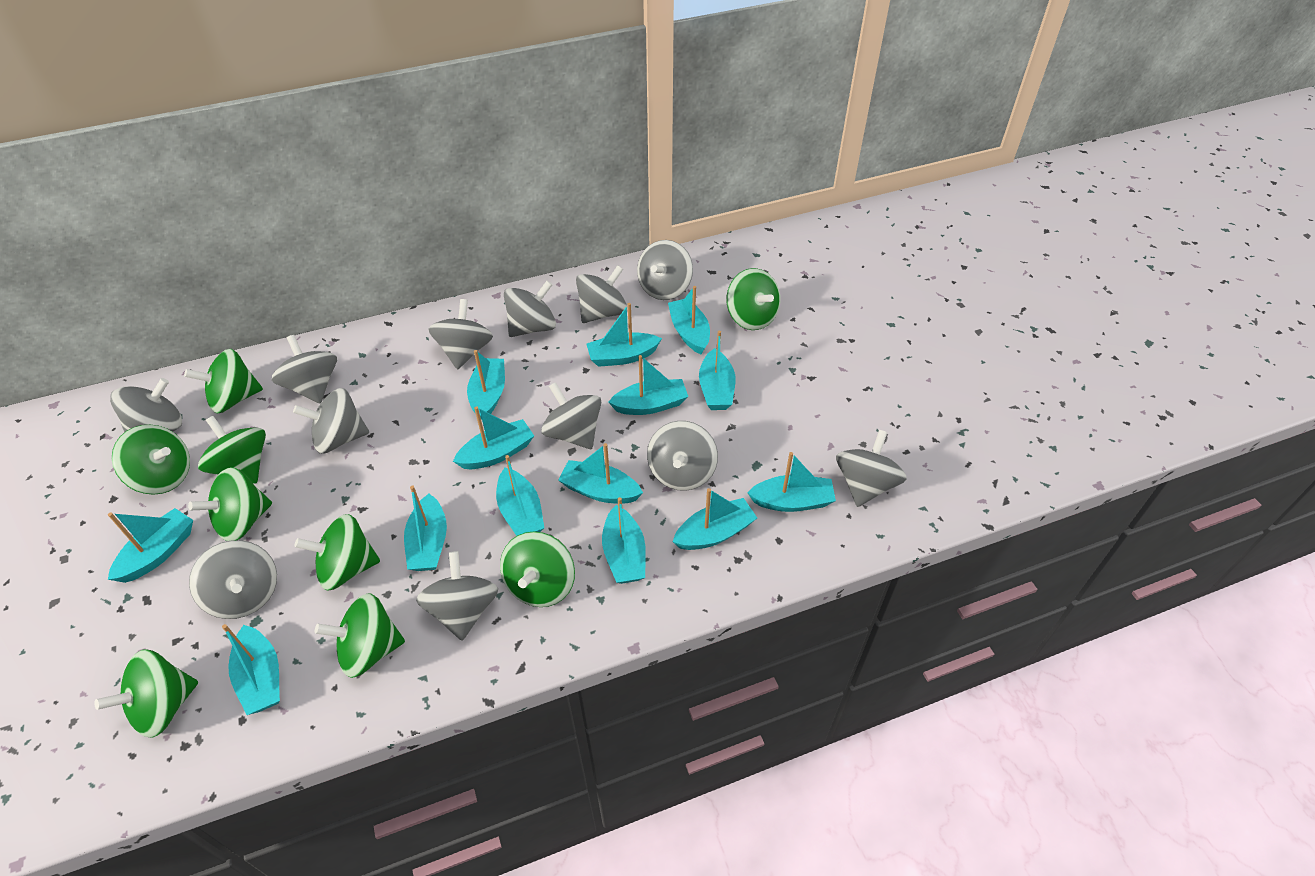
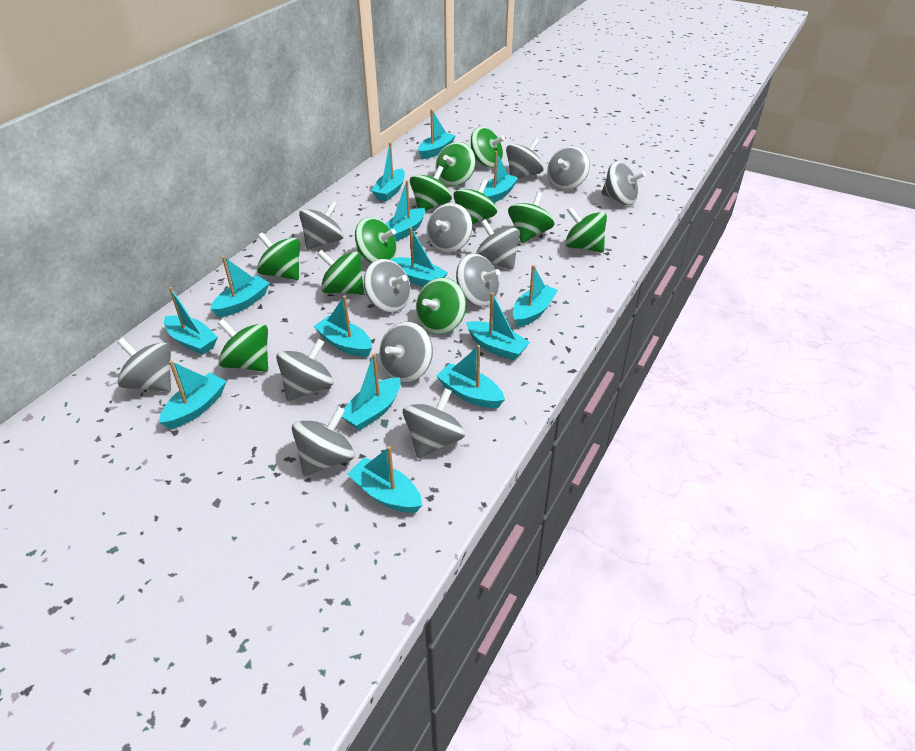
green spinning top: [94,649,198,738] [112,425,190,495] [184,349,263,413] [188,467,272,541] [198,416,266,484] [295,514,380,591] [315,593,405,678] [500,532,575,607] [726,268,781,330] = 9 -> [218,319,268,372] [257,232,300,280] [318,250,364,294] [355,217,397,263] [410,166,452,211] [416,278,466,335] [436,142,476,186] [453,179,497,225] [471,127,505,168] [508,192,555,243] [565,207,607,253] = 11
grey spinning top: [110,378,182,432] [189,540,277,619] [272,335,337,403] [293,388,369,454] [416,551,498,641] [428,299,493,369] [504,281,556,337] [541,382,601,449] [576,265,628,323] [637,240,693,300] [647,421,718,491] [836,430,907,507] = 12 -> [117,338,171,392] [276,338,333,401] [292,407,355,476] [299,201,343,250] [364,259,411,313] [379,321,433,383] [403,388,465,459] [427,203,472,253] [456,253,500,307] [476,219,520,270] [506,138,544,179] [547,146,590,190] [601,161,646,205] = 13

